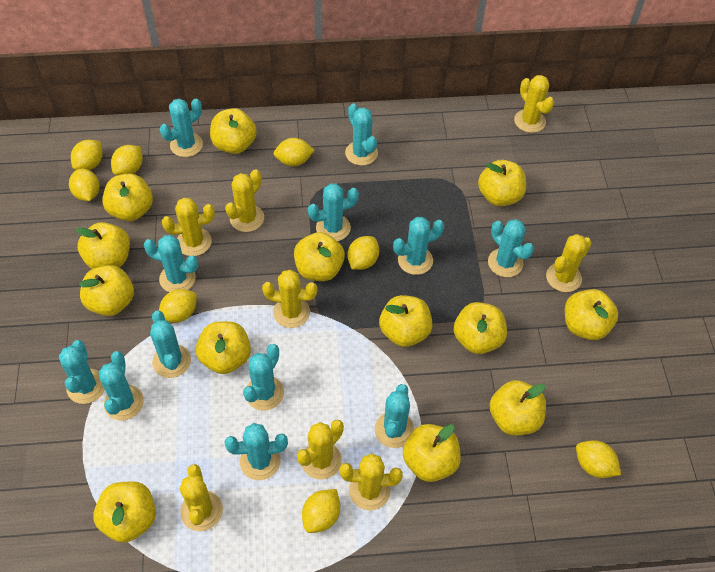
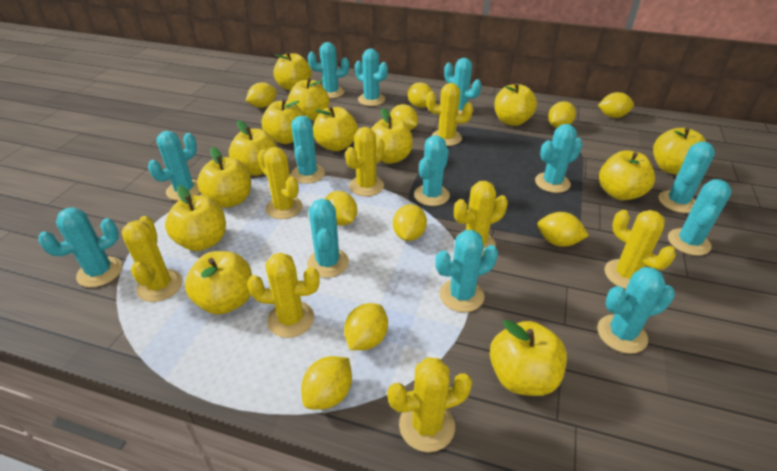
turquoise cactus: [59,340,105,404] [99,351,144,420] [144,235,198,292] [150,311,191,378] [160,99,203,157] [224,423,288,480] [243,344,284,411] [308,183,359,241] [345,104,378,166] [375,384,414,448] [393,217,444,275] [488,219,534,277] = 12 -> [38,207,122,287] [148,131,200,201] [291,116,325,184] [307,199,349,278] [308,42,349,98] [355,49,388,106] [414,135,450,206] [435,230,498,312] [444,58,481,114] [535,124,583,193] [597,267,675,354] [659,142,715,213] [668,179,732,256] = 13
yellow lemon: [69,169,100,201] [71,140,103,170] [111,145,143,175] [159,289,197,323] [274,138,315,166] [302,489,340,533] [347,236,379,270] [576,440,621,478] = 8 -> [246,82,277,108] [301,356,352,410] [325,191,357,225] [344,303,388,350] [390,104,418,130] [393,204,427,241] [407,82,433,108] [537,212,589,247] [548,101,576,128] [598,92,634,118] = 10

